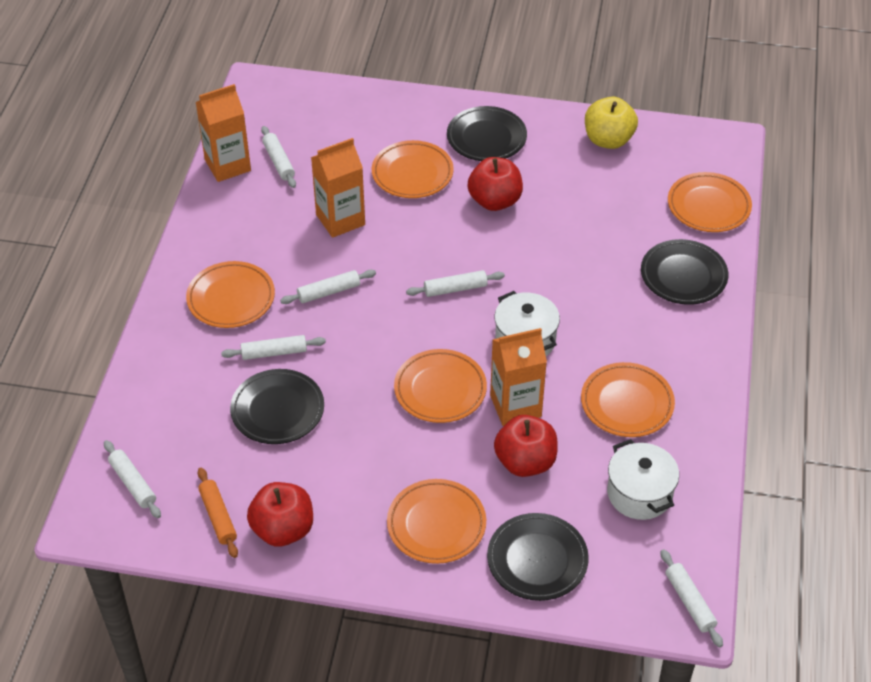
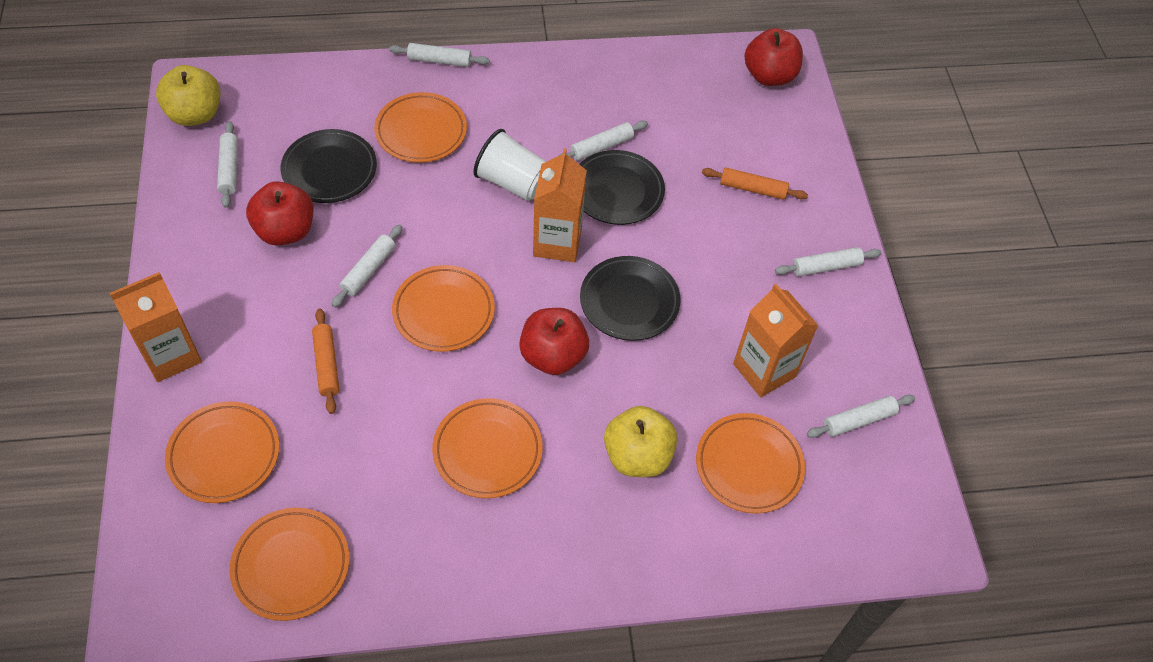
black plate: [230,369,324,444] [447,106,527,161] [487,513,589,601] [641,239,728,305] = 4 -> [281,129,377,203] [579,150,665,225] [580,256,681,341] = 3
orange rolling pin: [198,468,238,558] = 1 -> [312,309,339,414] [702,168,808,200] = 2
white cup: none = 0 -> [473,129,546,201] = 1
white pot: [494,291,560,356] [607,439,679,520] = 2 -> none = 0
yellow apple: [585,97,638,149] = 1 -> [156,65,221,126] [604,406,677,477] = 2

